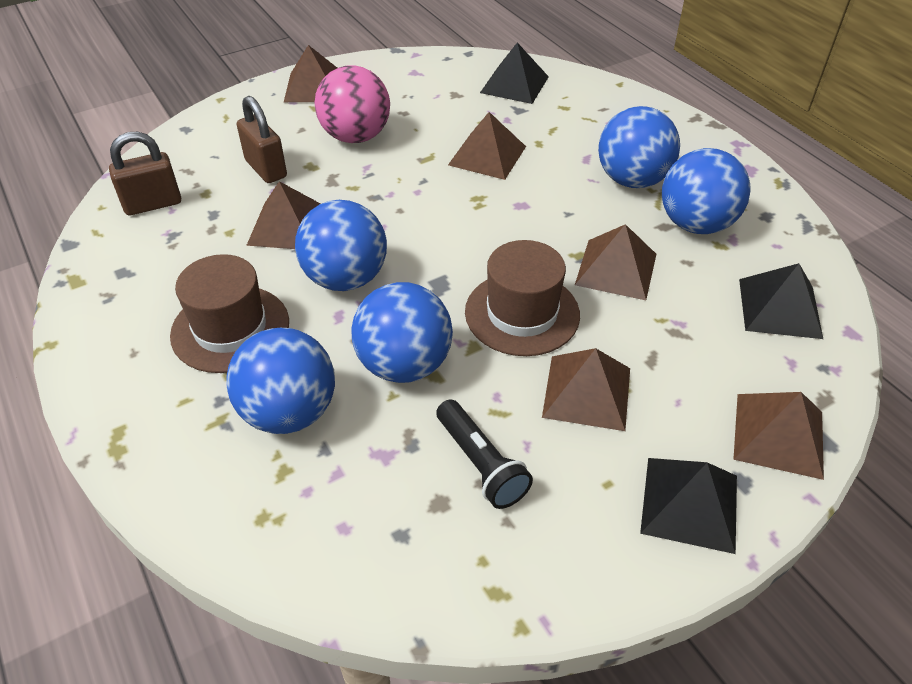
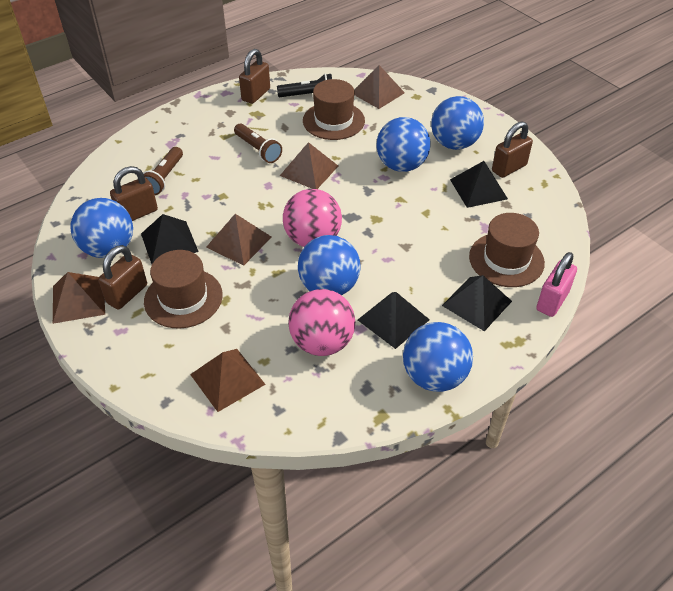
black pyramid: [480,43,549,104] [640,458,737,554] [739,263,823,339] = 3 -> [141,214,199,264] [358,292,430,349] [442,275,512,331] [450,161,508,208] = 4
brown flashlight: none = 0 -> [143,147,183,195] [234,123,282,163] = 2
brown hat: [170,254,289,373] [465,240,580,356] = 2 -> [144,250,223,329] [303,79,365,140] [469,213,545,287] = 3
brown padlock: [109,132,181,215] [237,96,287,183] = 2 -> [98,245,147,309] [110,166,158,221] [239,49,270,104] [492,121,533,178] = 4
brown pyramid: [246,181,321,249] [284,45,337,102] [448,112,526,180] [542,348,630,431] [575,224,656,300] [733,392,824,480] = 6 -> [53,272,105,324] [190,349,266,412] [206,214,272,266] [280,142,338,189] [354,65,405,109] = 5
pink ball: [315,65,390,143] = 1 -> [283,189,342,247] [288,289,355,356] = 2
pink padlock: none = 0 -> [536,252,577,317] = 1

